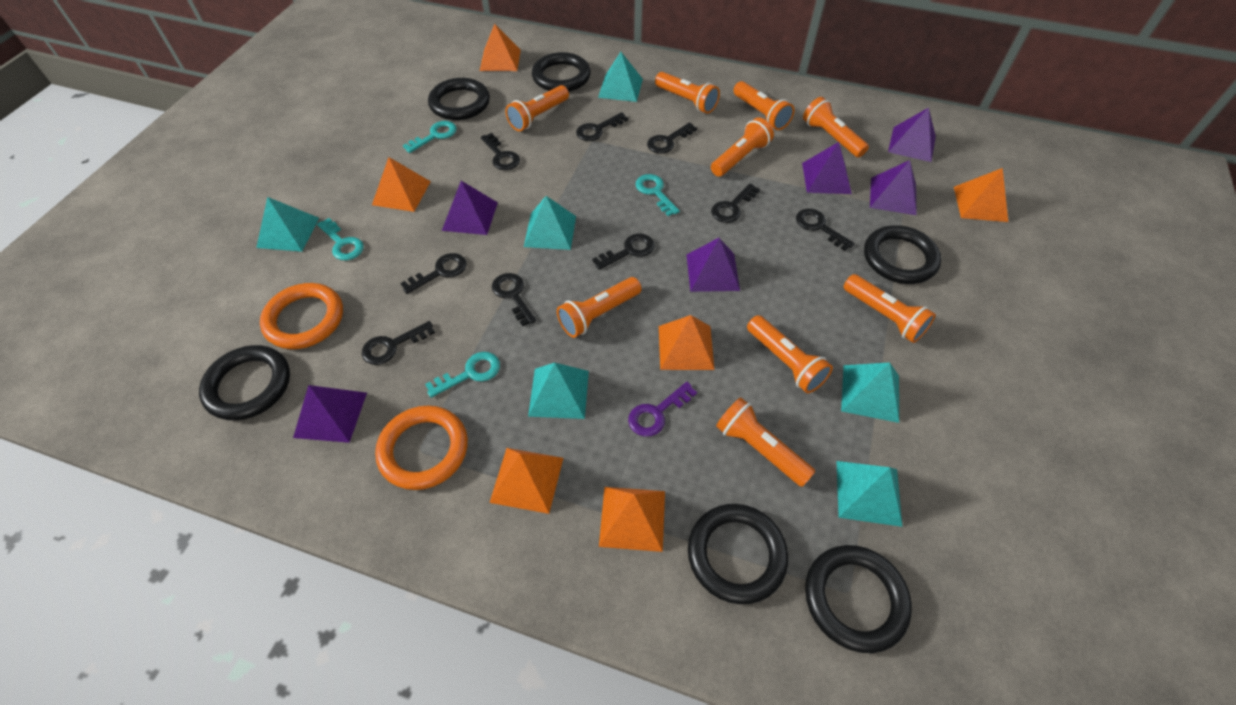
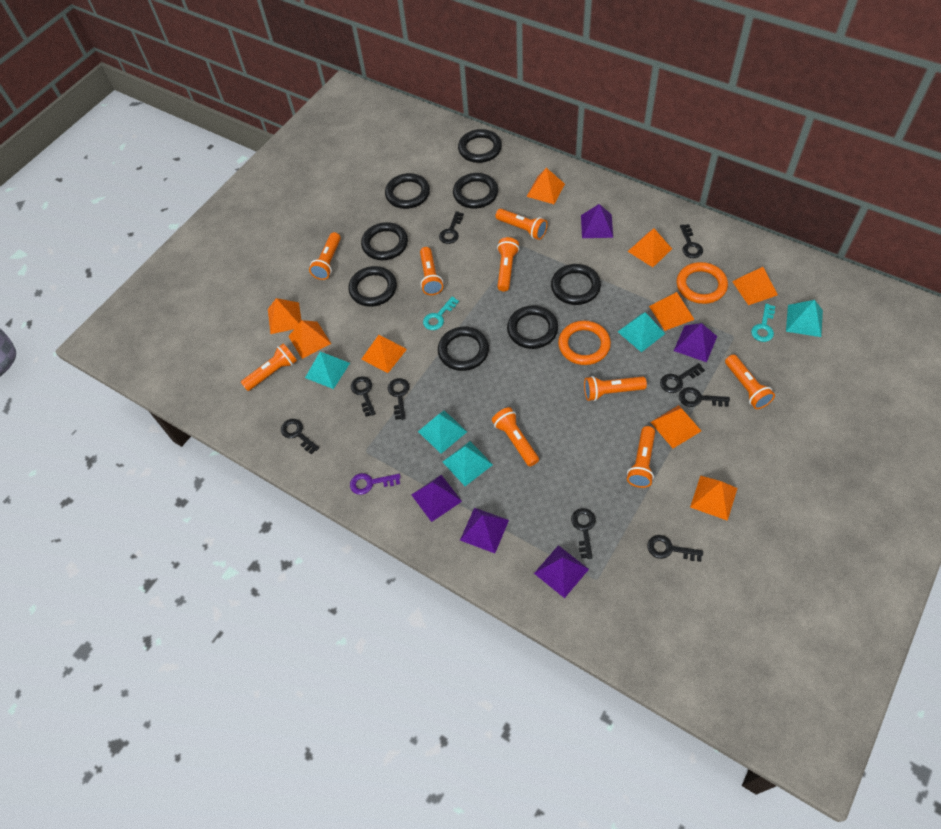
black ring: [199,345,290,420] [428,78,490,120] [532,52,591,92] [688,504,788,604] [805,545,912,653] [864,225,941,284] = 6 -> [348,266,397,307] [361,222,408,260] [385,173,430,209] [438,327,489,371] [453,173,498,209] [458,129,502,163] [507,305,558,349] [551,264,601,305] = 8
orange pyramid: [372,157,431,212] [480,24,521,71] [489,448,563,514] [599,487,665,552] [659,315,715,370] [954,168,1008,222] = 6 -> [268,298,301,334] [288,320,331,359] [361,335,407,373] [526,168,565,204] [627,228,672,267] [649,292,695,331] [650,405,701,448] [690,475,738,521] [732,267,778,305] = 9
purple pyramid: [293,385,367,443] [442,181,498,235] [687,238,740,292] [802,142,852,194] [870,160,917,215] [888,108,936,162] = 6 -> [411,475,462,522] [460,508,509,553] [534,545,589,598] [581,204,613,238] [674,323,717,362] = 5
turquoise key: [317,218,364,260] [403,121,457,153] [425,352,500,398] [635,174,680,216] = 4 -> [423,297,459,330] [751,304,775,342] = 2
turquoise pyramid: [256,197,319,252] [524,196,576,250] [528,363,589,419] [598,52,643,102] [836,461,902,527] [841,363,899,423] = 6 -> [305,351,350,389] [418,410,467,454] [443,441,493,486] [618,312,665,352] [786,300,823,337] = 5

